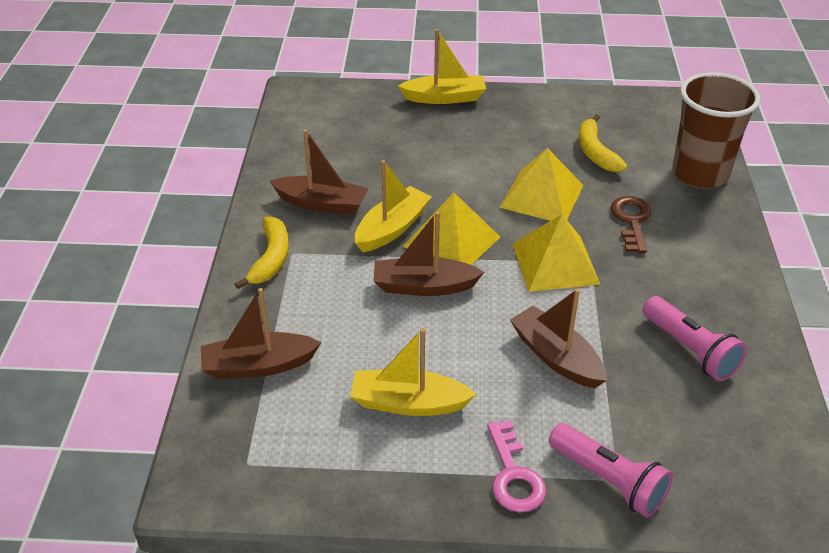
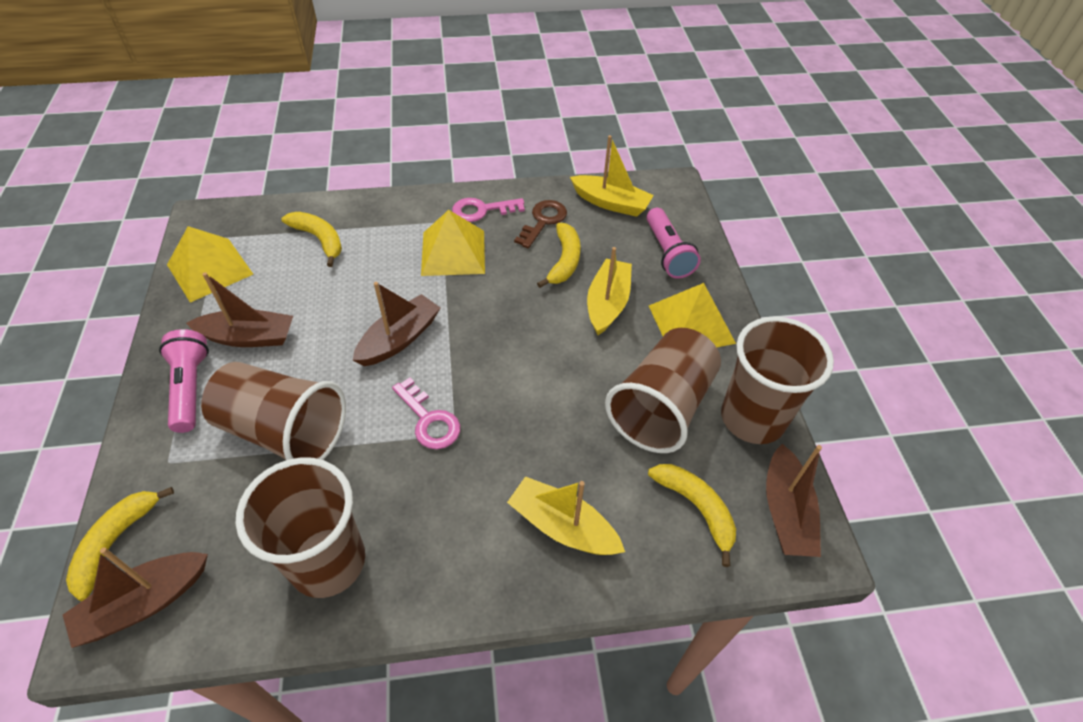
brown cup: [672,72,760,189] = 1 -> [201,362,346,460] [235,457,365,598] [605,328,721,453] [721,316,834,444] = 4
pink key: [487,421,546,512] = 1 -> [392,378,460,449] [452,198,525,222] = 2
yellow banana: [235,216,289,289] [579,114,627,172] = 2 -> [66,487,174,601] [281,212,342,267] [537,223,581,288] [648,464,736,567] = 4

